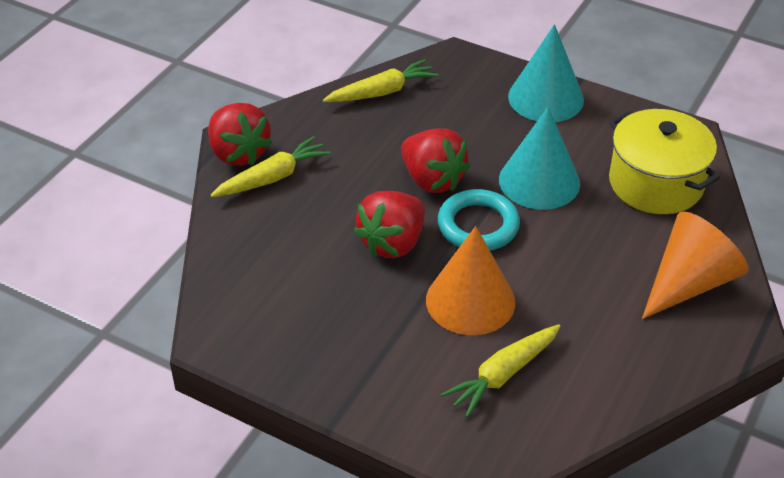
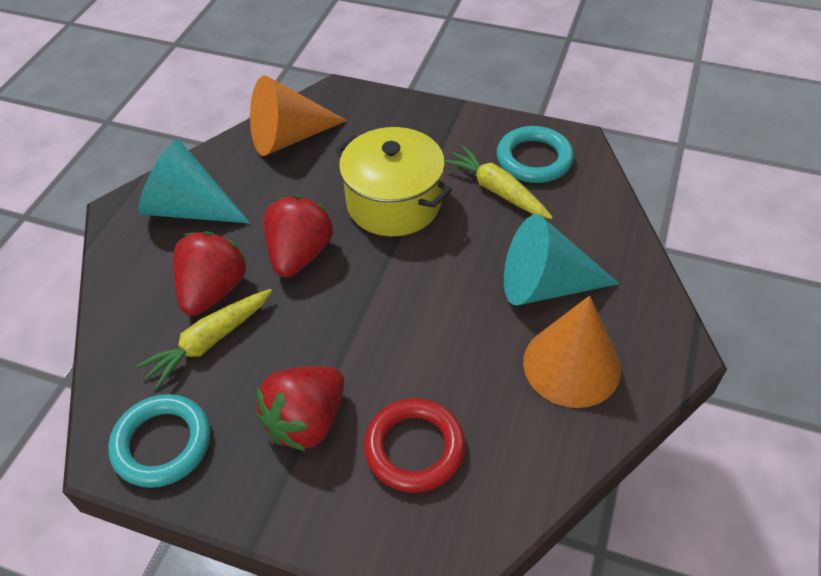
red ring: none = 0 -> [364,398,466,493] = 1
turquoise ring: [438,189,520,251] = 1 -> [108,394,211,488] [497,126,574,183] = 2
yellow carrot: [210,136,331,197] [323,59,439,102] [441,324,561,418] = 3 -> [136,289,272,389] [445,146,553,219] = 2

